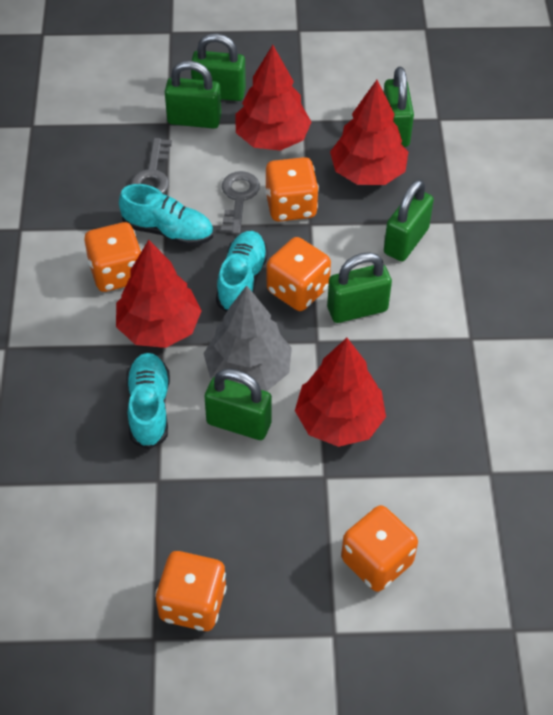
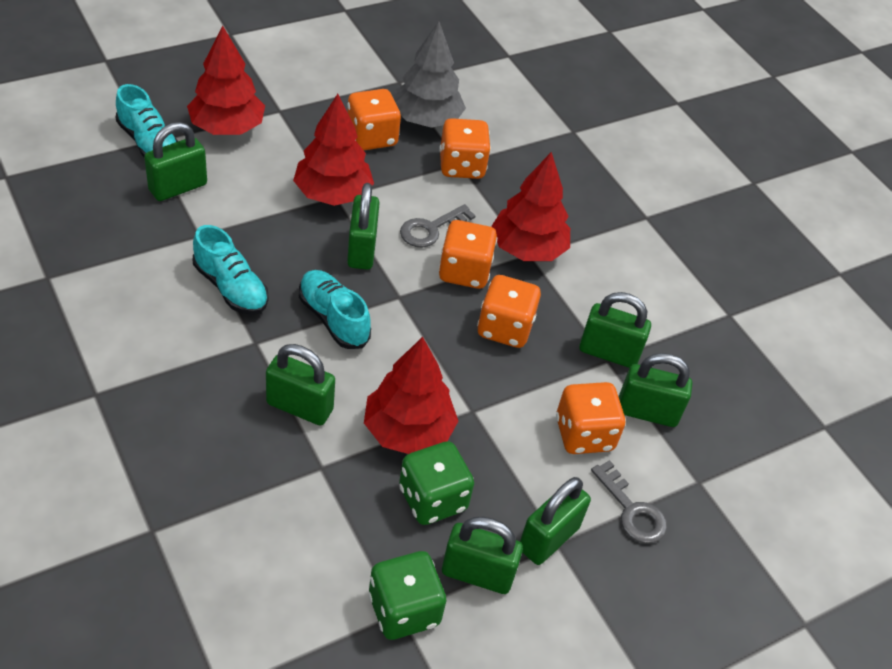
green dice: none = 0 -> [368,551,446,640] [399,441,474,525] = 2
green padlock: [165,61,221,129] [191,33,246,101] [205,369,272,440] [327,252,392,323] [384,67,414,147] [384,179,434,261] = 6 -> [144,122,207,201] [266,344,335,426] [347,183,380,270] [442,517,523,594] [520,477,591,565] [579,292,651,368] [619,353,692,427] = 7

